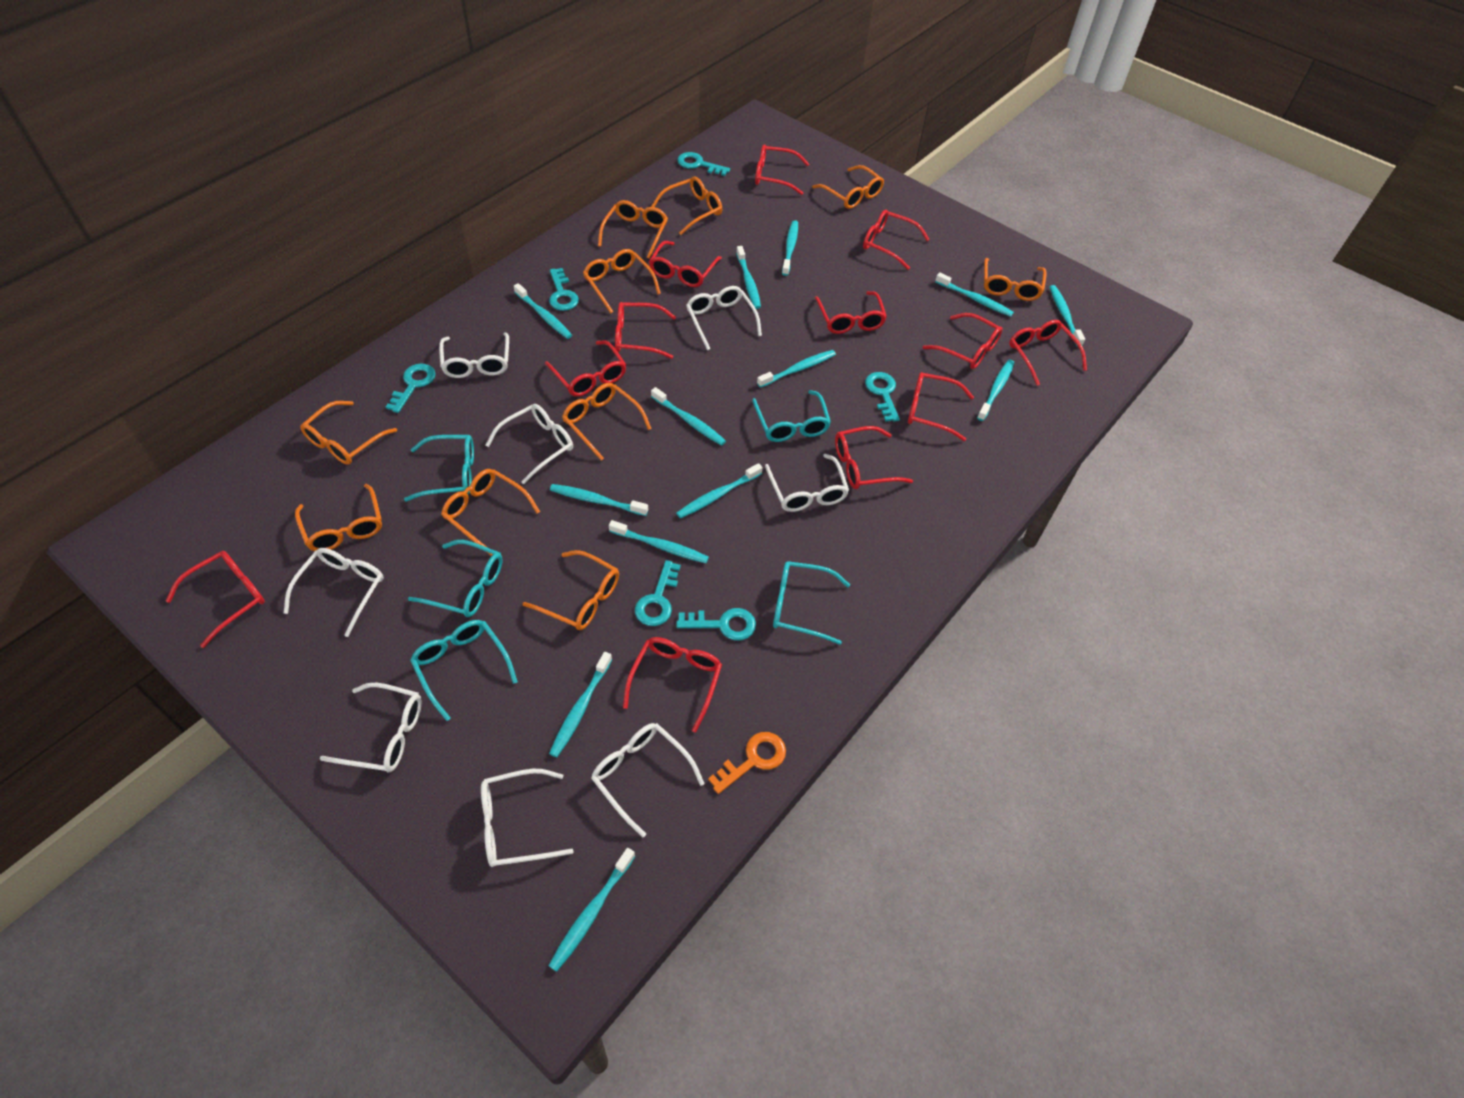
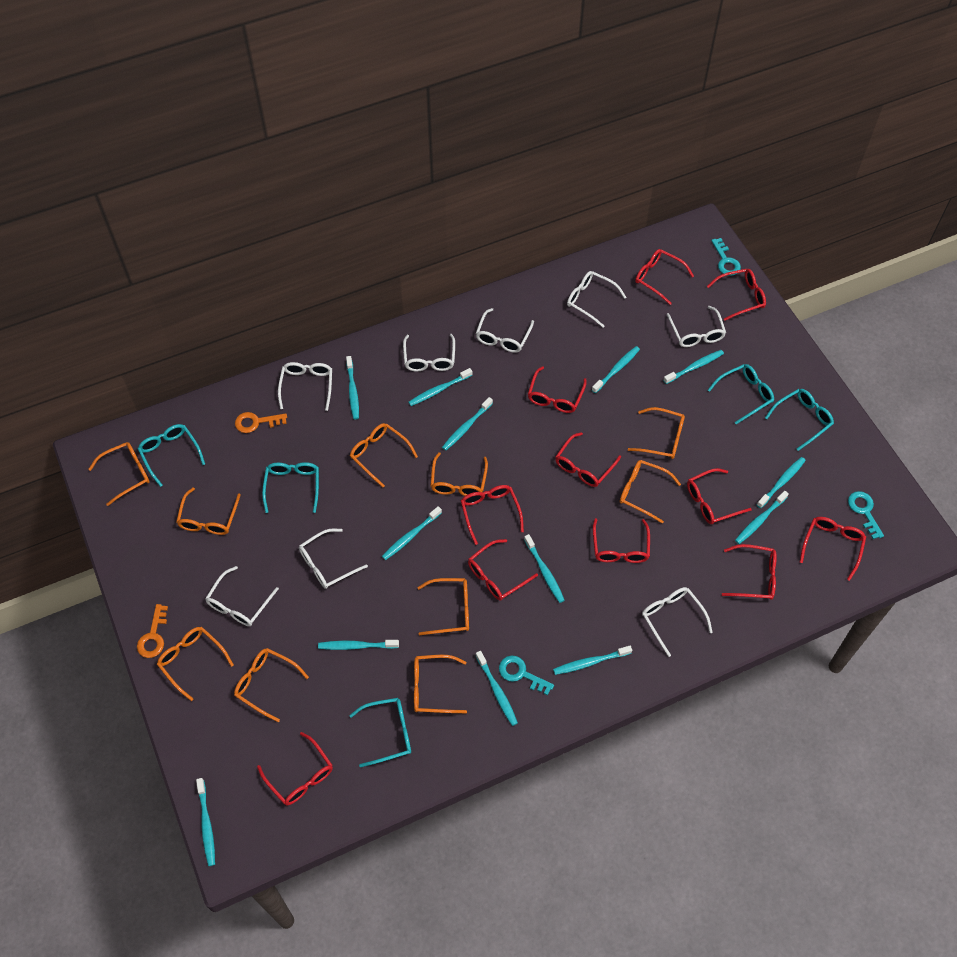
orange key: [708,732,786,794] = 1 -> [137,604,168,658] [235,412,287,433] = 2
red glasses: [166,551,265,648] [545,340,626,396] [615,302,676,359] [623,637,722,732] [649,241,722,287] [755,144,809,195] [815,291,887,334] [835,426,913,489] [863,210,930,270] [908,372,974,441] [923,313,1003,369] [1009,320,1087,386] = 12 -> [257,732,333,805] [461,485,524,545] [468,539,538,601] [528,366,587,413] [555,432,621,487] [593,518,650,563] [635,249,694,305] [687,468,752,524] [707,269,766,321] [722,544,777,600] [800,517,866,581] = 11
turquoise key: [386,364,436,413] [549,268,579,311] [635,560,681,626] [676,608,756,640] [677,152,730,176] [865,372,900,422] = 6 -> [499,656,554,695] [711,238,741,276] [848,491,884,539] = 3

